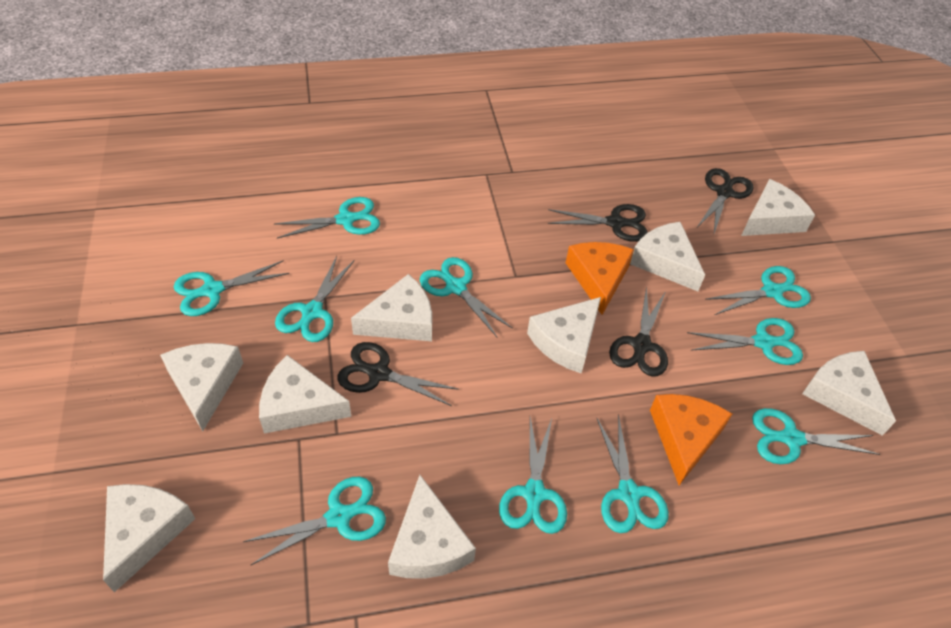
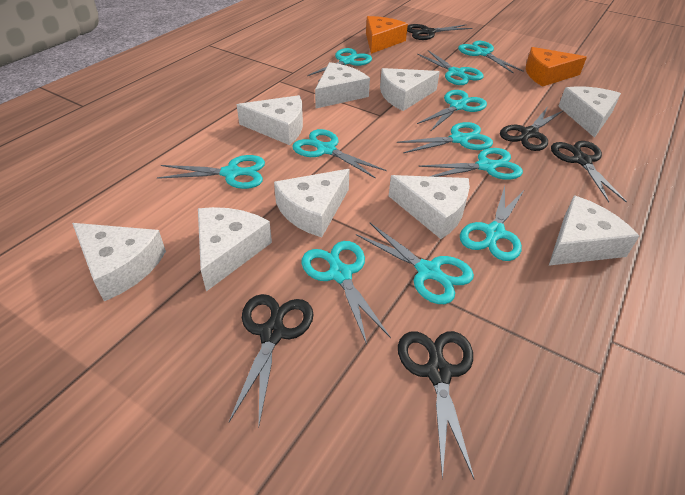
black scissors: [337,342,459,406] [548,204,648,242] [609,286,668,377] [697,168,754,233] = 4 -> [229,294,314,428] [398,331,474,479] [407,24,473,40] [500,108,563,151] [551,141,627,203] = 5
turquoise scissors: [174,260,289,316] [243,477,386,565] [274,197,380,239] [275,256,355,342] [420,257,513,337] [499,417,567,534] [596,414,669,533] [687,318,803,365] [705,266,811,315] [752,408,880,464] = 10 -> [157,155,265,189] [293,129,386,179] [301,241,391,344] [307,48,372,82] [356,223,474,304] [397,122,493,153] [417,50,484,85] [417,90,487,132] [418,148,523,180] [458,41,524,74] [460,186,524,261] = 11

